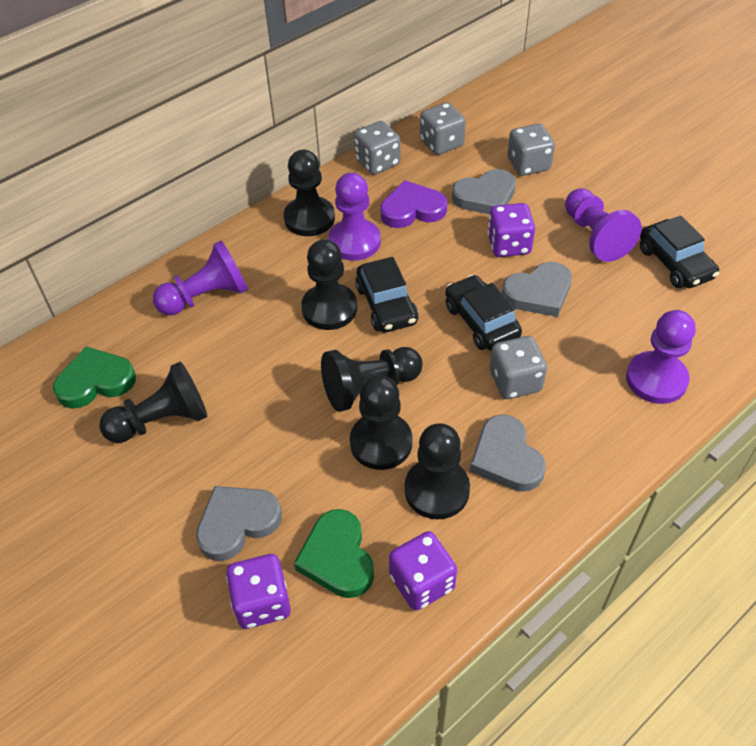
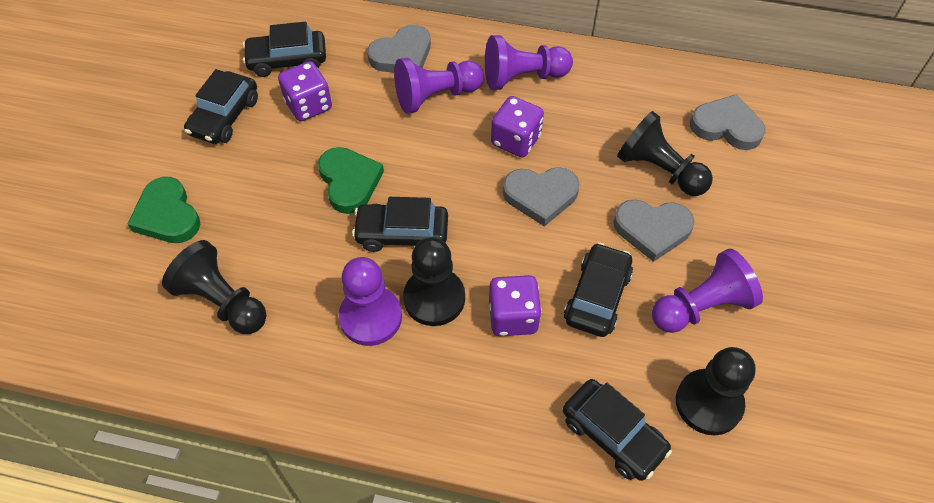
black car: [355,257,419,332] [445,275,522,350] [640,216,719,288] = 3 -> [184,69,258,144] [243,22,326,77] [352,197,448,252] [563,379,672,481] [564,243,633,337] = 5
black pawn: [99,361,207,443] [284,150,335,236] [301,239,357,330] [321,347,423,412] [350,375,412,470] [404,423,470,519] = 6 -> [162,240,266,334] [403,237,465,326] [617,111,713,196] [676,347,756,435] = 4
grey dice: [354,121,400,175] [420,102,466,155] [490,336,547,399] [507,124,555,176] = 4 -> none = 0
purple heart: [380,180,447,228] = 1 -> none = 0

